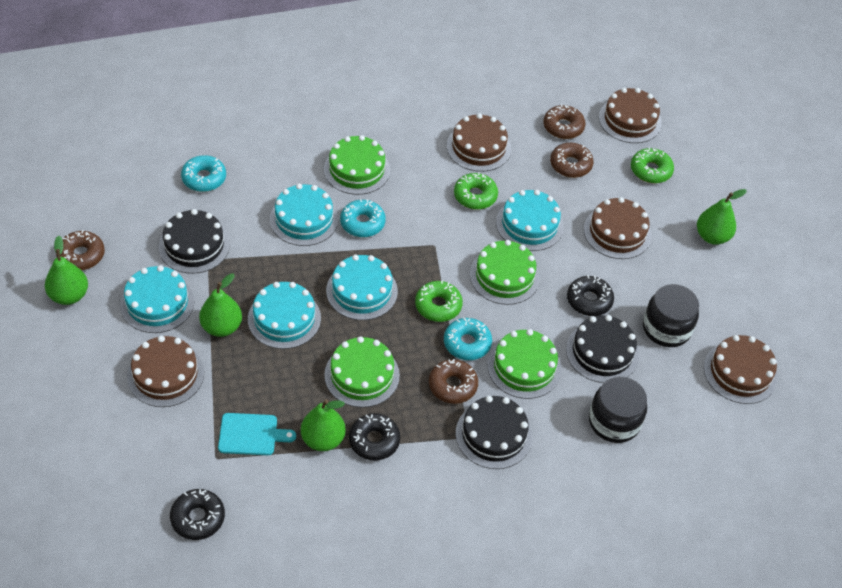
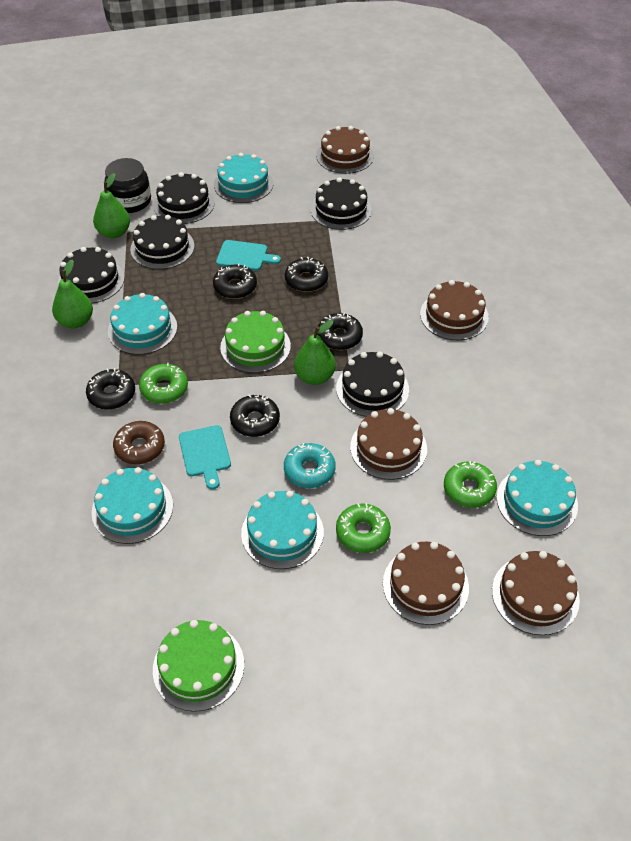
black cake: [159,209,230,274] [456,396,532,469] [566,315,639,383] = 3 -> [58,247,125,304] [130,215,195,269] [153,172,215,224] [311,177,372,230] [336,352,409,417] = 5
black donut: [170,489,225,540] [349,413,400,460] [567,275,614,316] = 3 -> [86,368,135,410] [213,263,257,299] [230,394,280,437] [285,257,328,292] [317,313,363,350] = 5
black jar: [589,377,647,443] [643,284,699,347] = 2 -> [105,158,151,213] = 1
brown donut: [56,230,105,270] [429,359,478,404] [543,104,586,139] [550,143,594,178] = 4 -> [113,421,165,464] = 1
green cake: [324,135,390,195] [324,336,400,408] [470,240,540,305] [487,329,561,399] = 4 -> [153,620,244,712] [220,311,291,373] = 2
green pear: [45,236,88,305] [199,273,242,337] [301,399,346,451] [697,189,747,244] = 4 -> [52,260,93,328] [93,173,130,238] [294,320,336,385] = 3
turquoise cutting board: [218,413,296,455] = 1 -> [179,425,231,489] [216,240,281,271] = 2
turquoise donut: [181,155,226,192] [340,199,385,237] [444,317,492,360] = 3 -> [284,443,336,488] = 1

